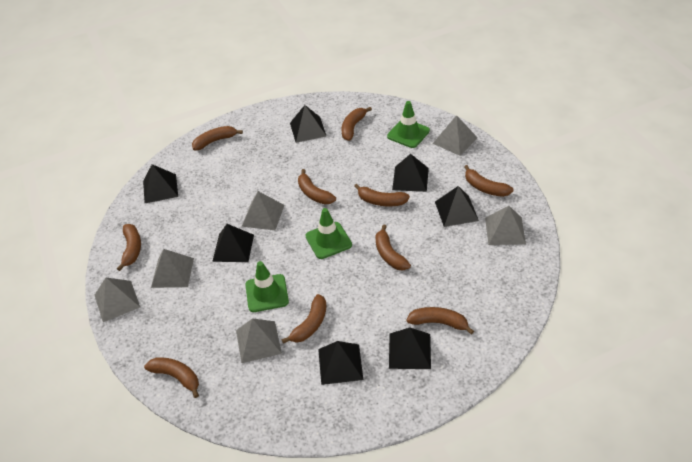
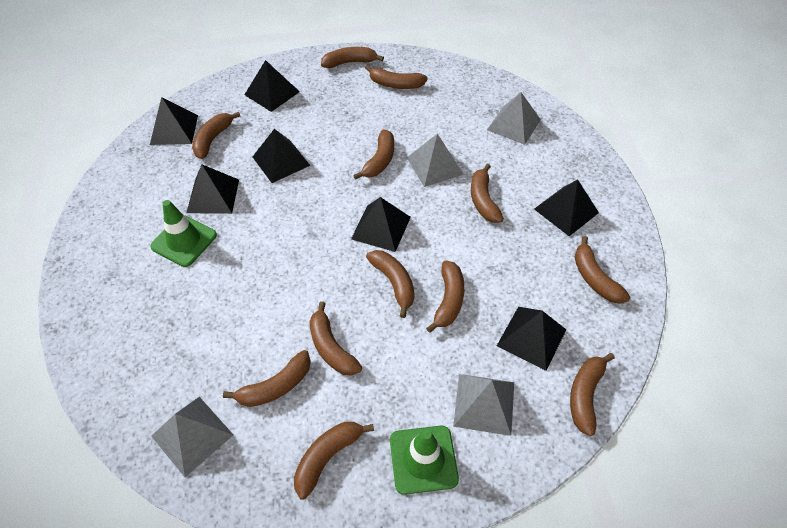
brown banana: [117,224,141,271] [144,357,199,398] [192,126,243,150] [282,294,327,344] [298,169,336,204] [341,107,372,141] [354,184,410,206] [375,224,411,270] [406,307,474,335] [464,165,513,197] = 10 -> [192,112,240,159] [223,350,311,407] [294,422,374,499] [309,301,362,376] [321,47,384,68] [353,130,394,180] [365,65,428,89] [366,250,415,318] [426,260,465,333] [471,163,504,223] [570,353,615,436] [575,236,630,304] = 12
green traffic cone: [245,261,289,312] [305,208,352,259] [387,101,430,148] = 3 -> [150,200,217,267] [390,426,459,495] = 2
grey pyramid: [95,278,140,322] [151,249,194,288] [236,318,282,363] [242,191,284,230] [433,115,478,156] [485,206,526,245] = 6 -> [151,397,233,477] [407,134,464,187] [453,374,514,436] [487,92,541,145] = 4

